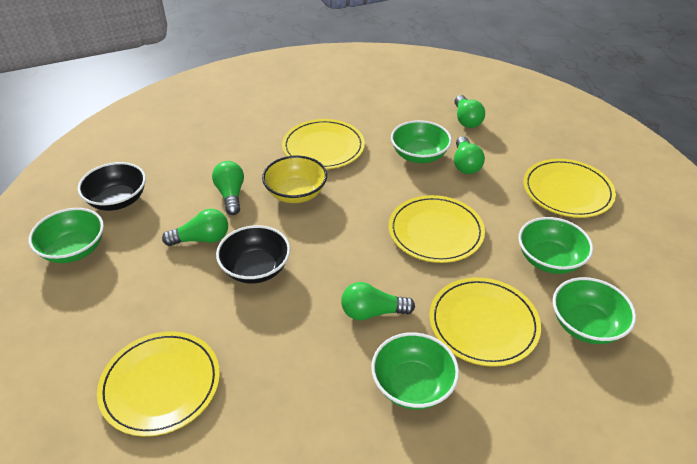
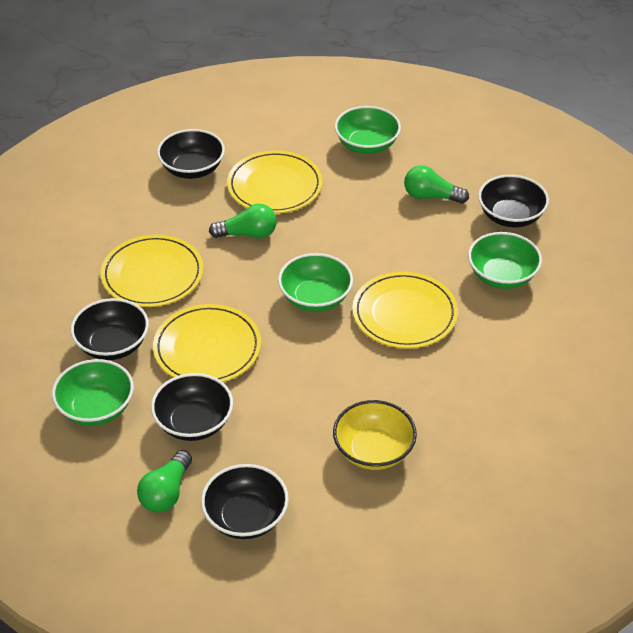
black bowl: [78,162,146,211] [216,225,290,284] = 2 -> [71,298,149,360] [151,373,233,441] [157,129,225,179] [201,464,289,539] [478,175,549,227] = 5
green bowl: [29,208,104,263] [371,332,459,410] [391,120,452,163] [518,217,593,274] [553,277,636,344] = 5 -> [52,359,134,426] [278,253,353,312] [335,106,401,154] [468,232,542,289] = 4
green light bulb: [162,209,228,246] [212,161,244,215] [341,282,415,321] [454,136,485,174] [455,95,485,128] = 5 -> [137,450,192,513] [209,204,277,238] [404,165,469,204] = 3
yellow plate: [97,331,220,437] [282,119,365,169] [389,195,485,263] [429,277,541,367] [523,159,616,218] = 5 -> [101,235,203,307] [153,304,261,382] [227,150,323,214] [352,272,458,349] = 4

